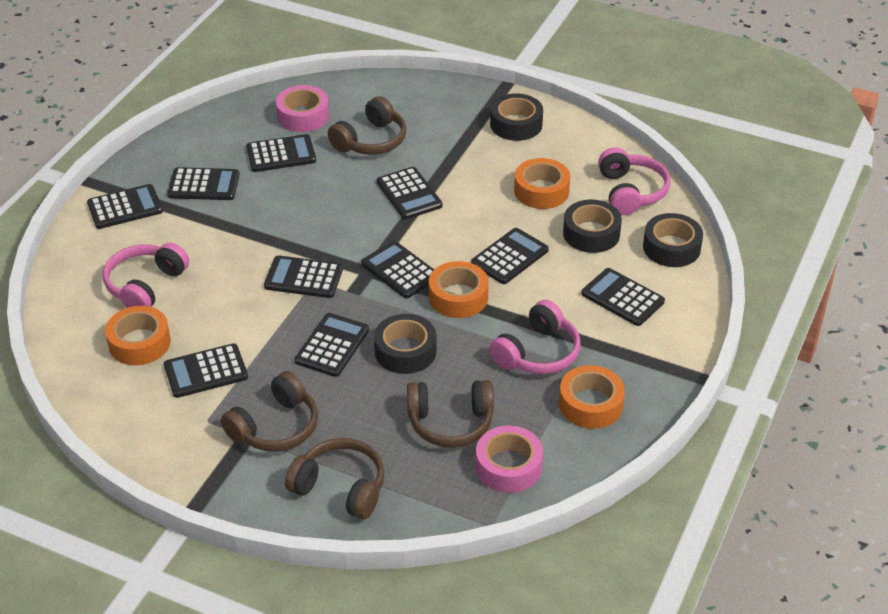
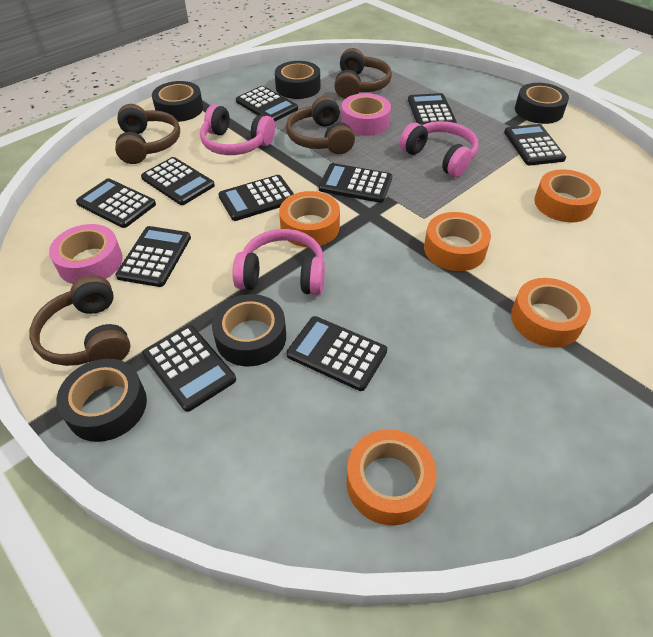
black tape: [374,314,436,374] [490,93,543,141] [563,200,622,253] [643,213,703,267] = 4 -> [56,359,147,442] [152,81,203,122] [212,294,286,366] [275,61,320,99] [515,83,569,124] = 5
orange tape: [105,306,171,365] [429,261,489,318] [514,158,570,209] [559,365,625,429] = 4 -> [279,191,340,247] [347,429,437,525] [424,212,491,271] [511,278,591,347] [534,169,601,223] = 5

